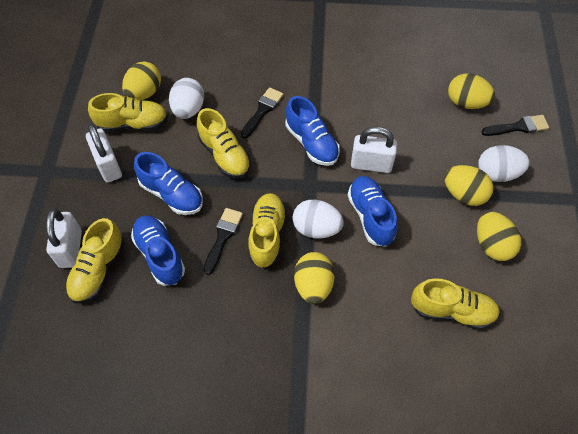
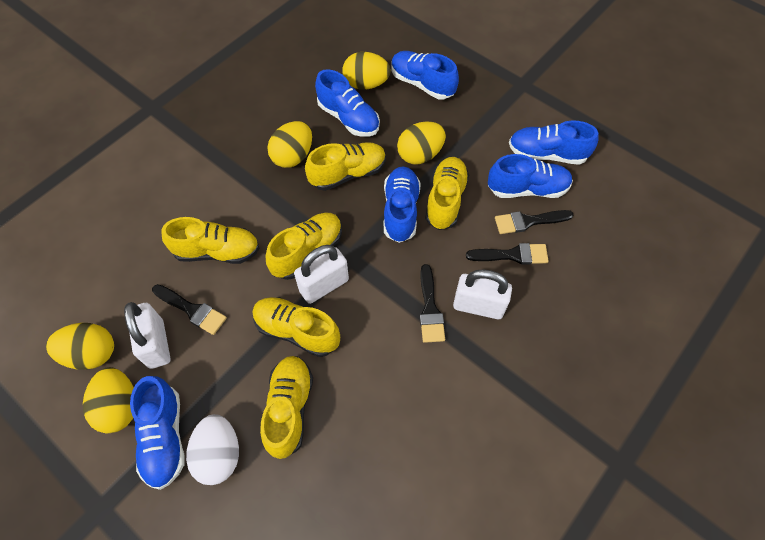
black brush: [203,208,243,275] [241,87,283,138] [482,115,549,136] = 3 -> [152,284,227,335] [420,264,445,343] [466,243,549,265] [495,210,574,234] = 4
blue shoe: [131,215,185,286] [134,152,203,215] [286,96,340,166] [348,176,398,247] = 4 -> [130,376,185,490] [315,69,380,137] [384,166,421,243] [391,51,459,99] [488,154,573,198] [509,120,599,165] = 6
white egg: [169,78,204,119] [293,200,344,238] [478,145,530,182] = 3 -> [186,414,239,485] = 1
yellow shoe: [65,218,125,303] [88,93,168,132] [197,108,251,179] [248,193,287,268] [411,278,500,330] = 5 -> [162,217,259,264] [253,297,340,357] [260,356,313,459] [266,212,342,280] [305,142,386,191] [425,157,469,230] = 6

